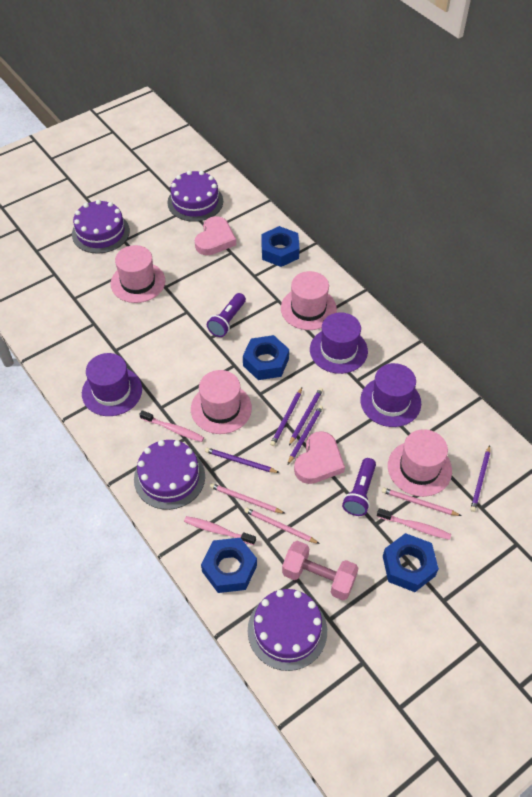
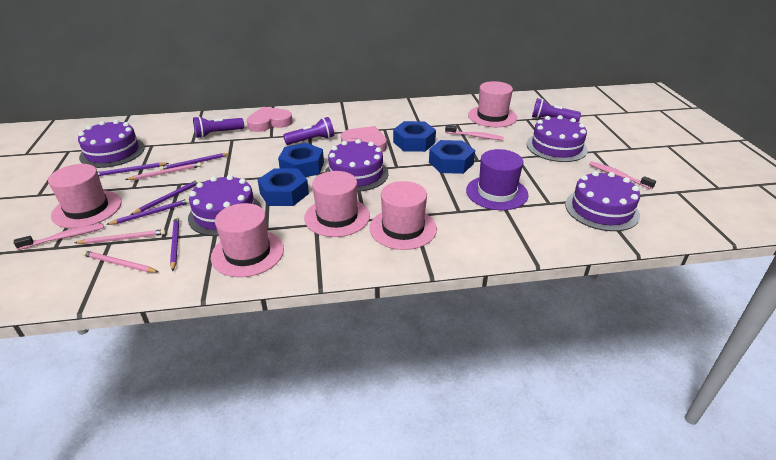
pink dumbbell: [282,541,358,600] = 1 -> none = 0
pink hat: [111,245,165,303] [191,370,252,434] [281,271,337,330] [388,429,452,497] = 4 -> [48,164,122,228] [211,203,284,277] [304,171,370,237] [369,181,437,250] [468,81,517,127] = 5
purple cake: [72,200,130,254] [134,440,205,510] [167,170,223,222] [248,589,327,671] = 4 -> [78,120,145,168] [188,175,262,236] [324,139,389,192] [527,115,588,162] [565,171,640,231] = 5
purple flashlight: [207,293,246,337] [342,458,376,516] = 2 -> [193,116,244,138] [283,117,334,145] [532,98,581,122] = 3
purple hat: [82,353,142,416] [310,312,368,374] [360,363,421,427] = 3 -> [466,149,528,210] = 1

